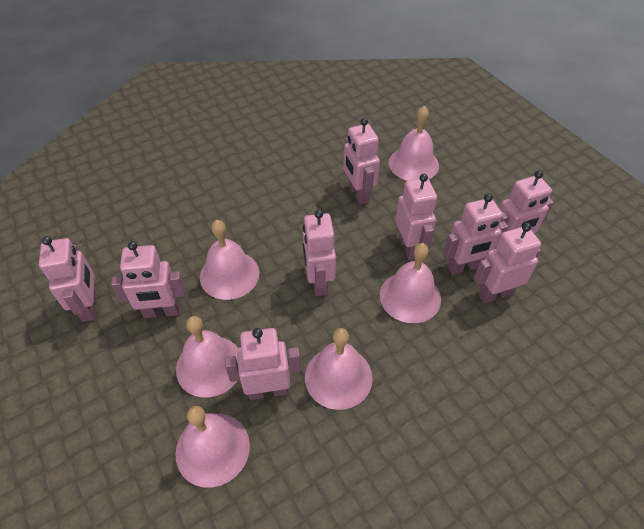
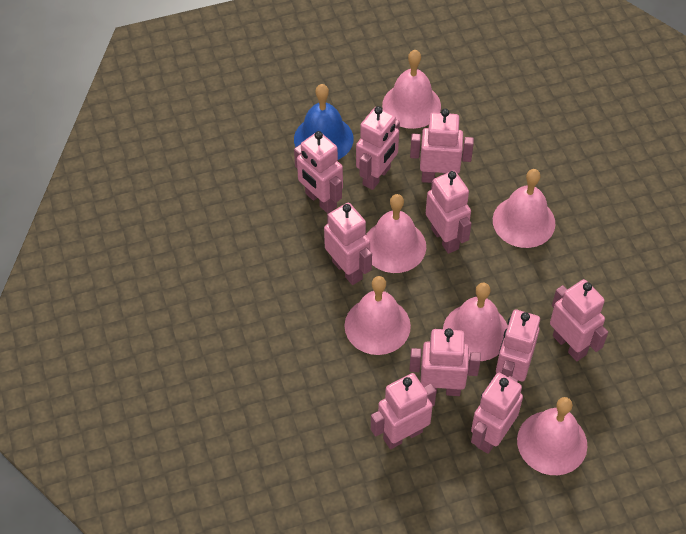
blue bell: none = 0 -> [294,84,354,160] = 1
pink robot: [39,236,96,322] [111,241,186,318] [225,328,301,400] [303,210,336,296] [343,118,380,205] [395,174,437,261] [443,193,508,275] [474,223,541,304] [495,170,554,249] = 9 -> [294,131,343,213] [324,203,372,285] [356,106,400,190] [371,373,436,449] [410,108,474,183] [410,328,481,396] [426,171,472,254] [471,373,523,454] [496,310,540,381] [550,279,608,361] = 10

